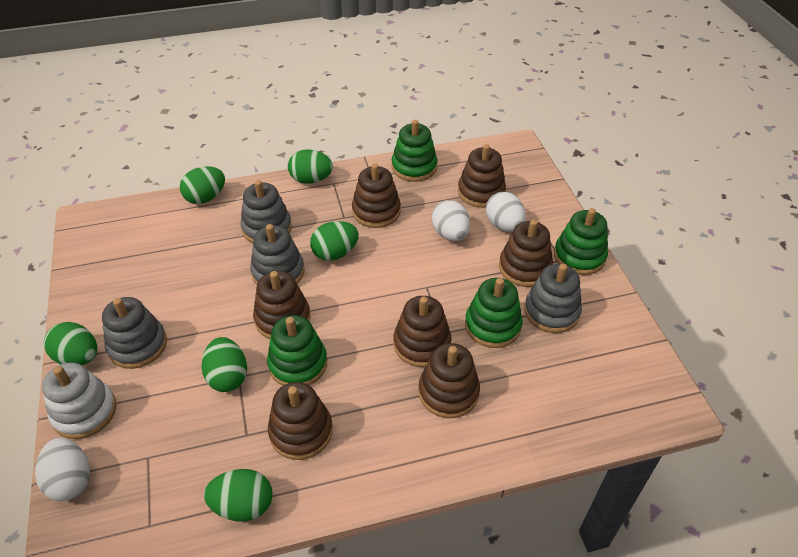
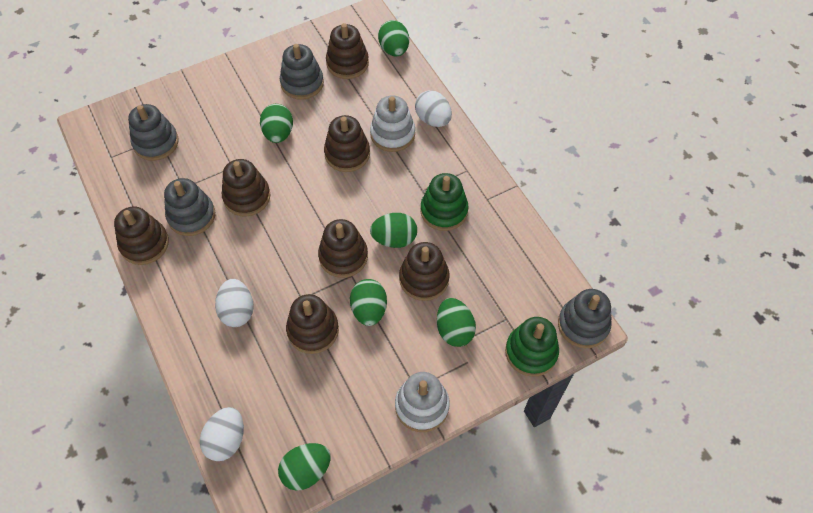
green stacking toy: [267,315,327,386] [392,120,437,182] [465,278,523,348] [554,208,608,275] = 4 -> [420,173,468,231] [505,317,559,377] = 2
white stacking toy: [42,362,117,439] = 1 -> [370,96,415,152] [395,372,450,432] = 2

